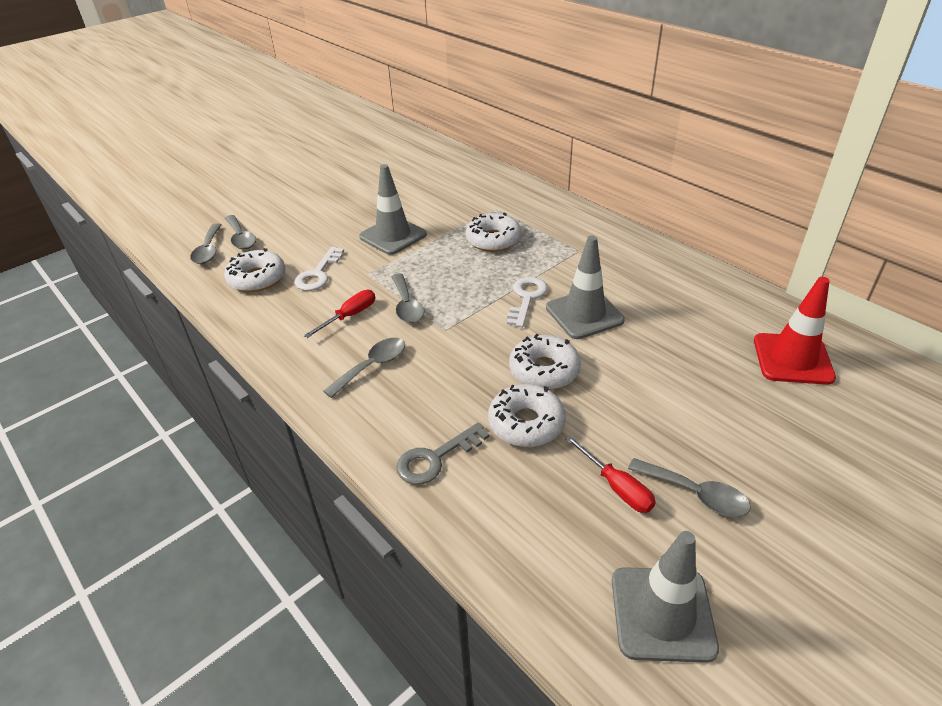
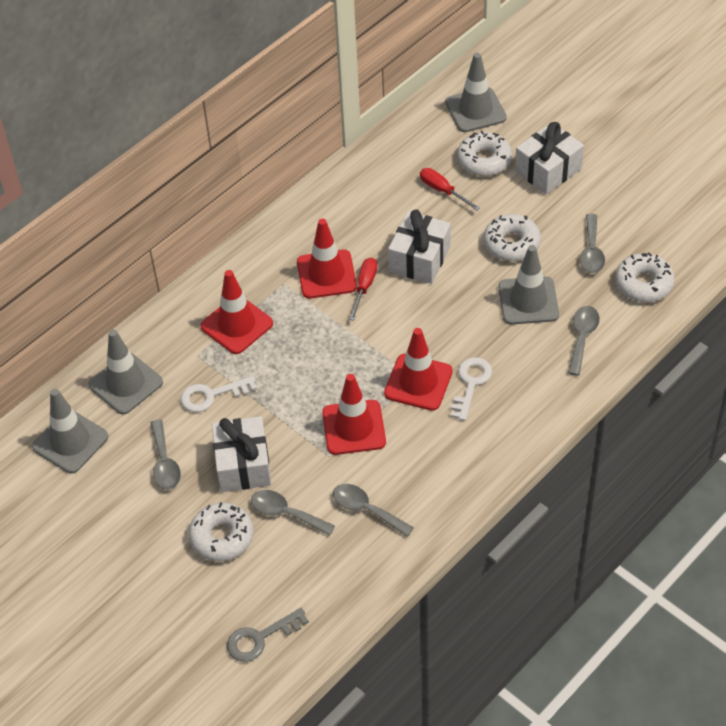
grey traffic cone: [359,164,427,255] [546,236,625,339] [612,531,719,663] = 3 -> [32,389,108,474] [88,330,163,414] [445,53,507,132] [498,245,559,325] = 4
red traffic cone: [754,277,836,385] = 1 -> [200,270,273,354] [297,219,357,298] [322,374,386,455] [384,328,453,411] = 4
white gift: none = 0 -> [212,416,271,492] [388,209,451,284] [515,122,584,194] = 3

